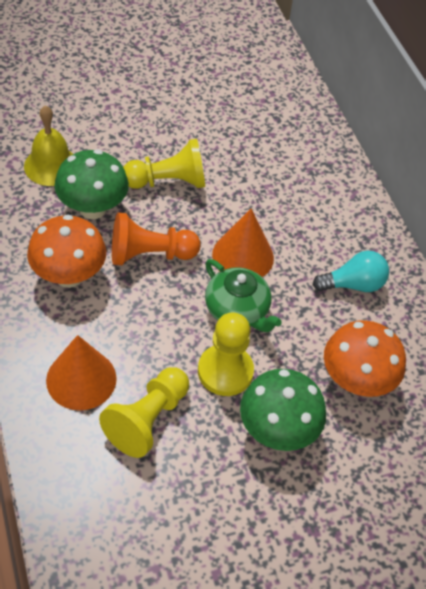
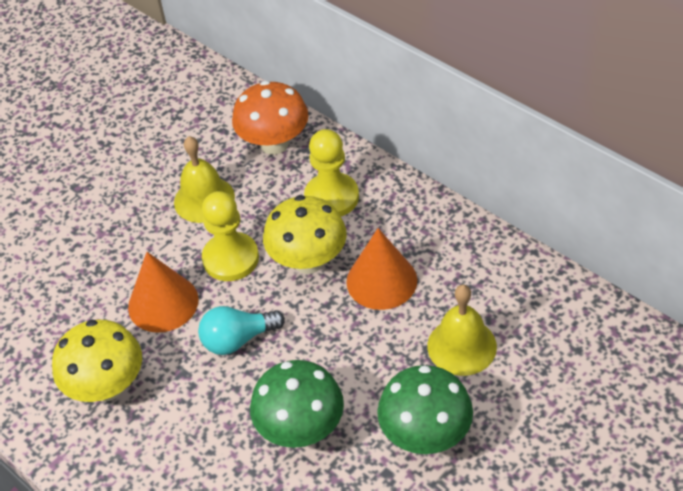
green teapot: [205,259,282,332] = 1 -> none = 0
orange mushroom: [27,215,106,288] [324,320,406,397] = 2 -> [232,81,309,155] = 1
orange pawn: [112,213,201,265] = 1 -> none = 0
yellow bell: [24,105,73,186] = 1 -> [174,136,235,223] [427,285,497,376] = 2
yellow mushroom: none = 0 -> [52,320,142,402] [263,195,347,274] = 2
yellow pawn: [99,367,189,458] [123,139,205,189] [198,313,254,396] = 3 -> [202,191,259,281] [304,129,359,216] = 2

